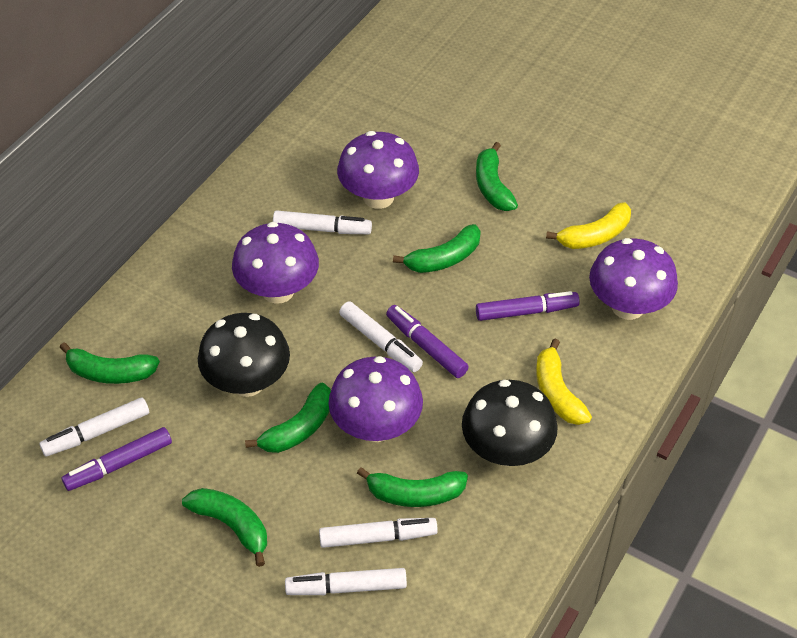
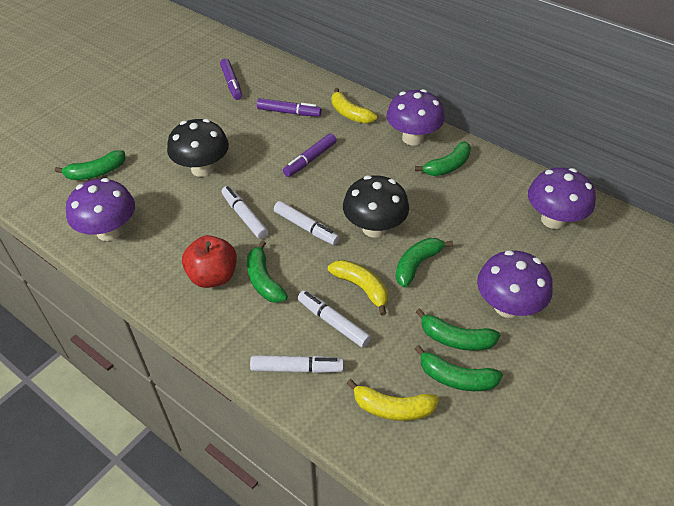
red apple: none = 0 -> [182,235,237,288] = 1
white marker: [39,397,149,457] [273,210,372,234] [285,568,407,595] [319,518,438,548] [339,301,423,372] = 5 -> [222,186,268,239] [250,355,344,373] [274,201,340,245] [298,290,371,348] = 4
yellow banana: [536,338,592,425] [546,202,631,249] = 2 -> [328,260,388,316] [331,88,377,124] [347,379,439,421] = 3

